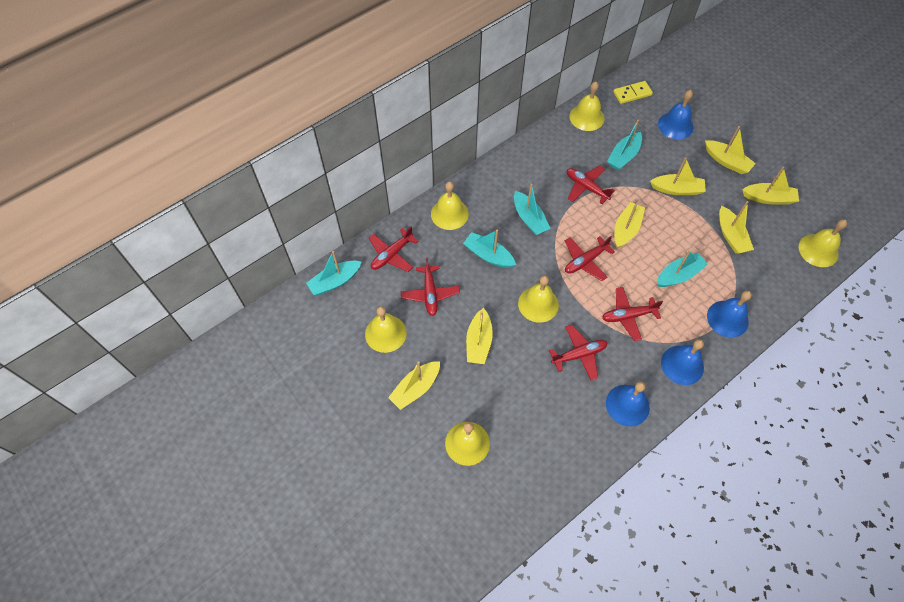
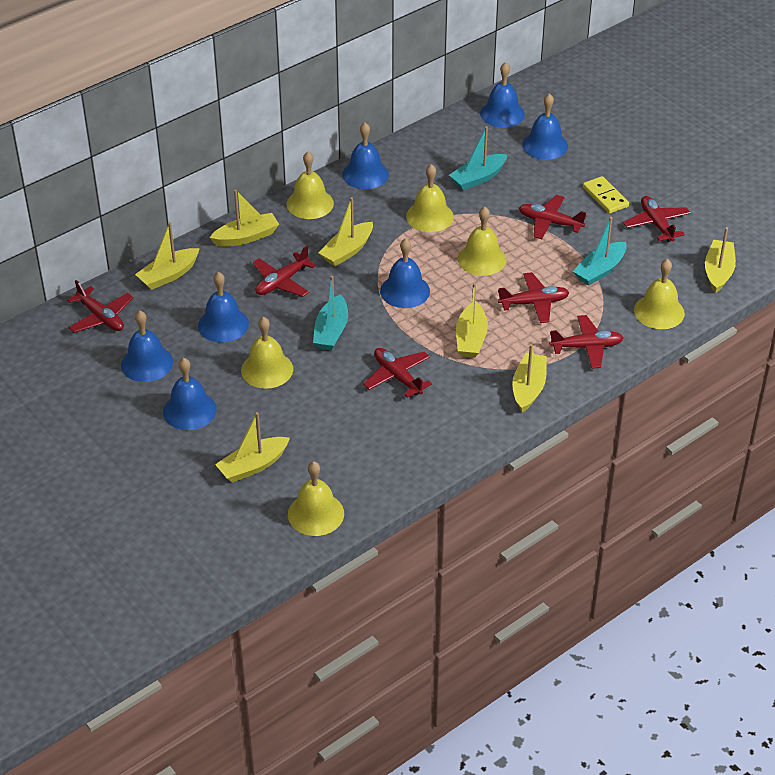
blue bell: [606,381,650,426] [658,90,694,139] [661,339,704,385] [707,291,752,338] = 4 -> [121,311,173,382] [163,358,217,430] [198,272,249,343] [342,123,389,189] [380,238,430,308] [480,62,525,128] [522,93,568,160] = 7
red plane: [369,226,419,272] [401,258,460,316] [549,325,608,381] [565,236,615,281] [567,166,615,204] [602,287,663,341] = 6 -> [67,280,133,333] [253,246,316,297] [363,348,432,398] [498,272,570,323] [519,195,587,239] [549,315,624,369] [623,196,691,242] = 7
turquoise boat: [306,251,362,295] [463,230,516,268] [514,183,551,235] [607,120,642,170] [657,250,708,287] = 5 -> [313,276,348,351] [449,126,508,190] [573,217,627,286] = 3

